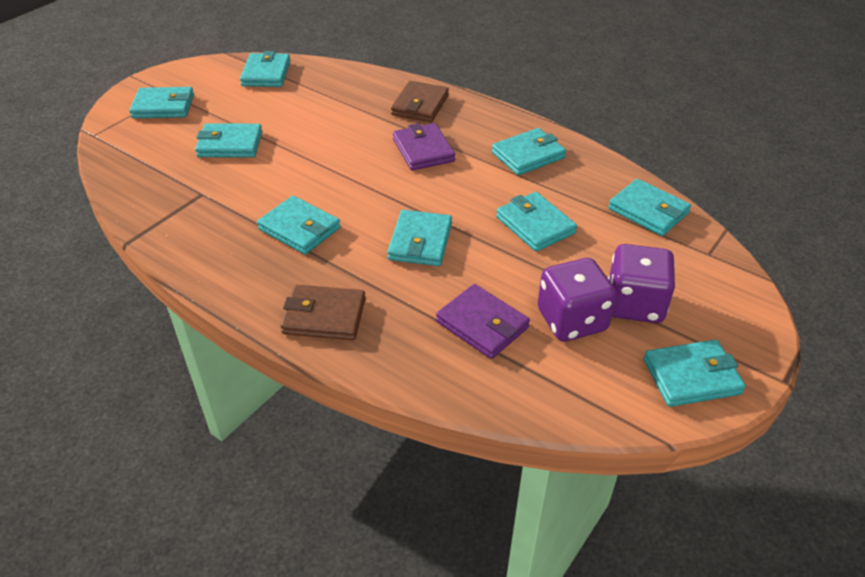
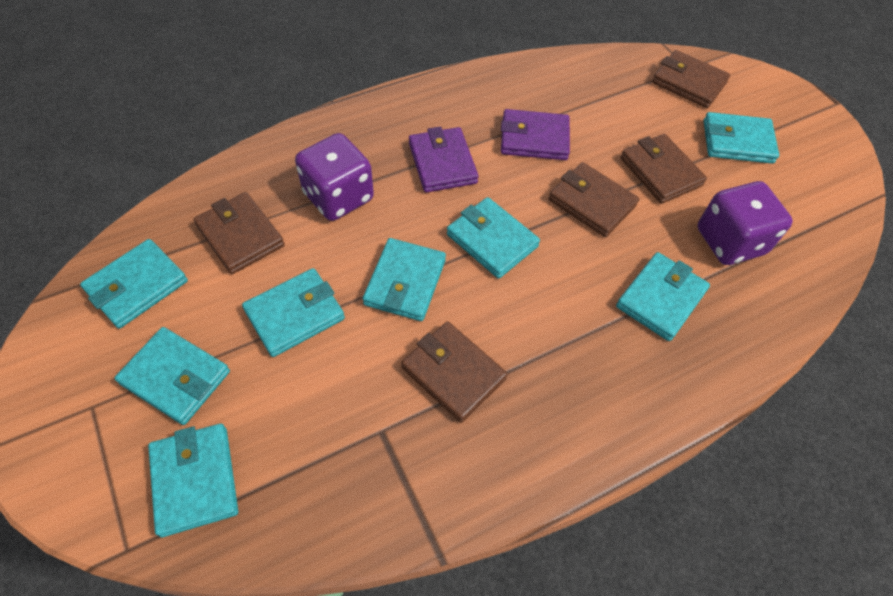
brown wallet: [280,285,366,340] [391,81,449,122] = 2 -> [193,192,285,274] [401,321,508,423] [549,162,639,237] [620,134,707,204] [652,50,730,108] = 5
turquoise wallet: [129,87,194,118] [195,123,262,158] [240,51,290,87] [257,196,340,254] [387,210,452,266] [492,128,566,175] [496,192,577,252] [608,179,691,236] [644,340,746,407] = 9 -> [80,239,188,328] [115,327,230,425] [148,424,238,537] [242,268,345,357] [363,238,446,321] [447,197,540,279] [616,252,710,341] [704,112,779,164] = 8

